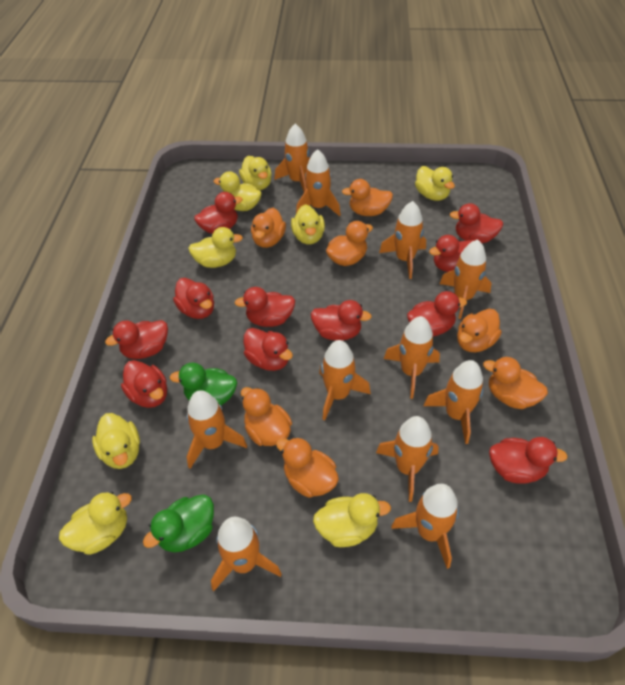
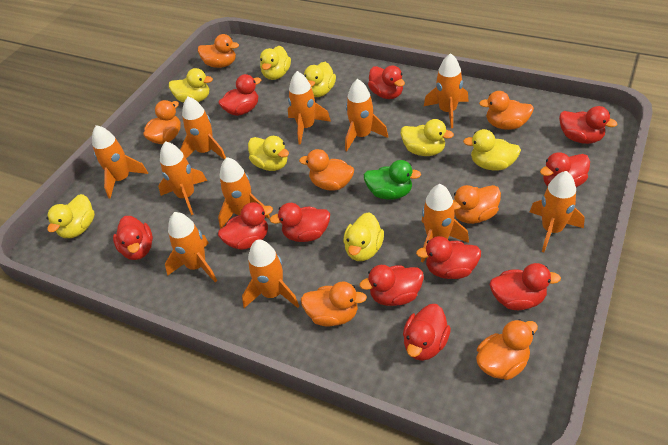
green duck: [143,495,214,552] [170,362,237,406] = 2 -> [364,160,421,200] = 1

